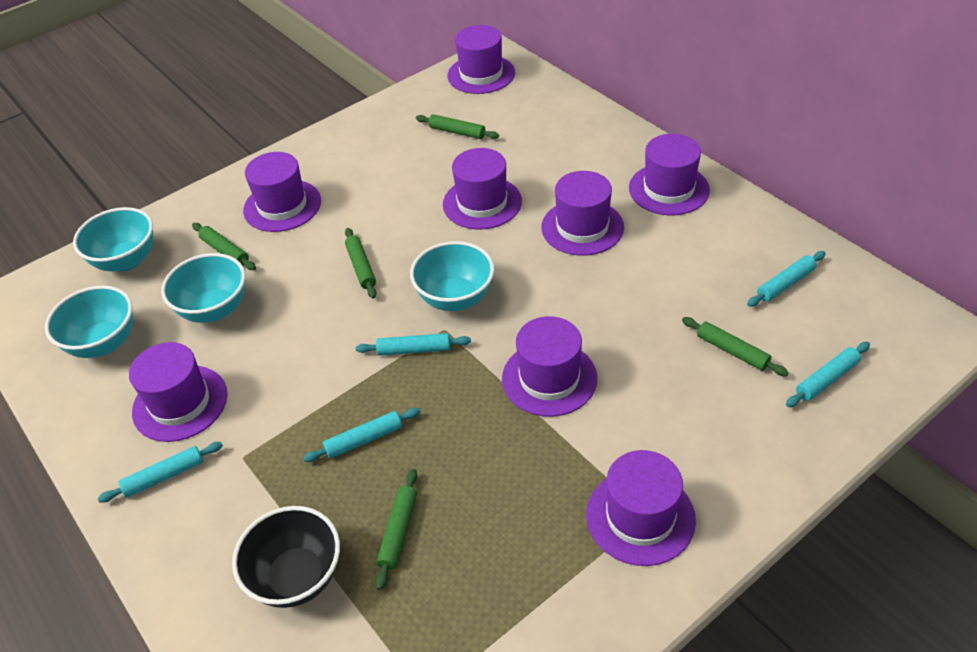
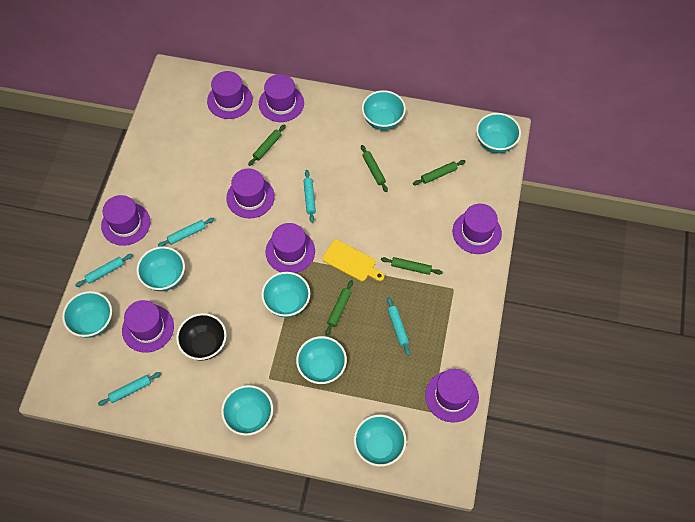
turquoise bowl: [45,285,133,358] [73,207,153,272] [161,253,245,323] [410,241,494,311] = 4 -> [62,291,112,338] [136,246,185,291] [221,385,273,436] [261,272,310,317] [296,336,347,384] [354,415,407,467] [362,90,406,130] [476,113,521,153] = 8
yellow cutting board: none = 0 -> [323,240,384,281] = 1

